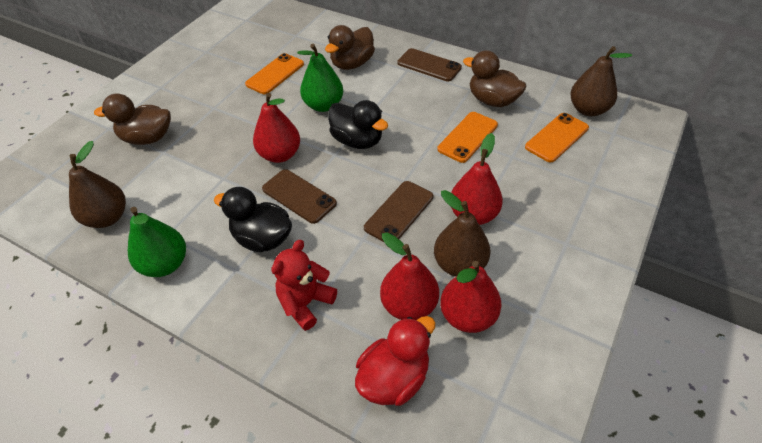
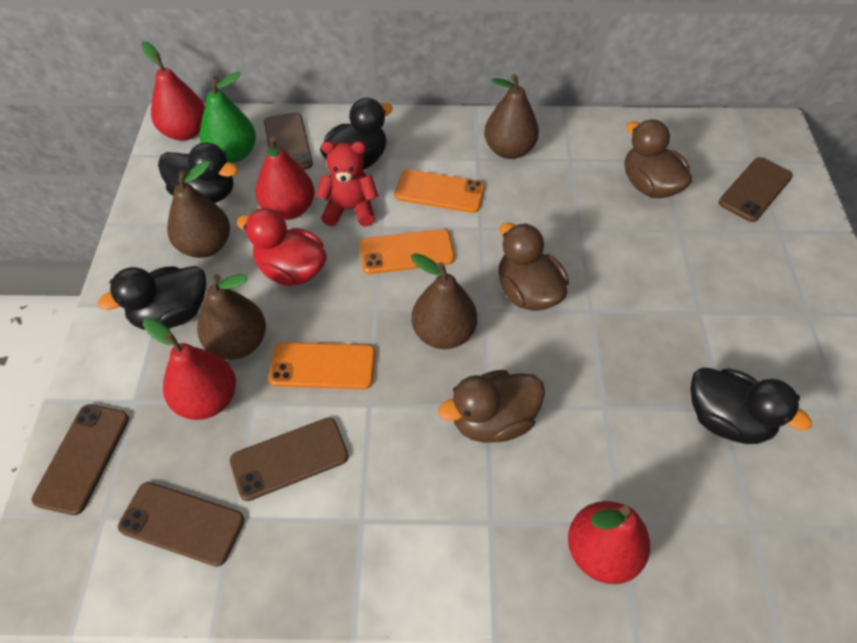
black duck: [214,187,292,252] [328,100,388,149] = 2 -> [98,266,206,330] [158,142,238,203] [320,98,393,170] [690,368,812,444] = 4
brown pear: [69,141,126,228] [434,190,491,277] [570,46,632,116] = 3 -> [167,161,230,258] [197,274,266,360] [411,253,477,349] [484,74,539,159] = 4
brown phone: [262,169,337,224] [364,181,433,243] [397,48,462,82] = 3 -> [32,404,129,515] [118,482,244,567] [230,417,349,501] [264,112,313,170] [719,157,793,222] = 5
green pear: [128,207,186,277] [297,44,343,112] = 2 -> [200,72,256,163] = 1

